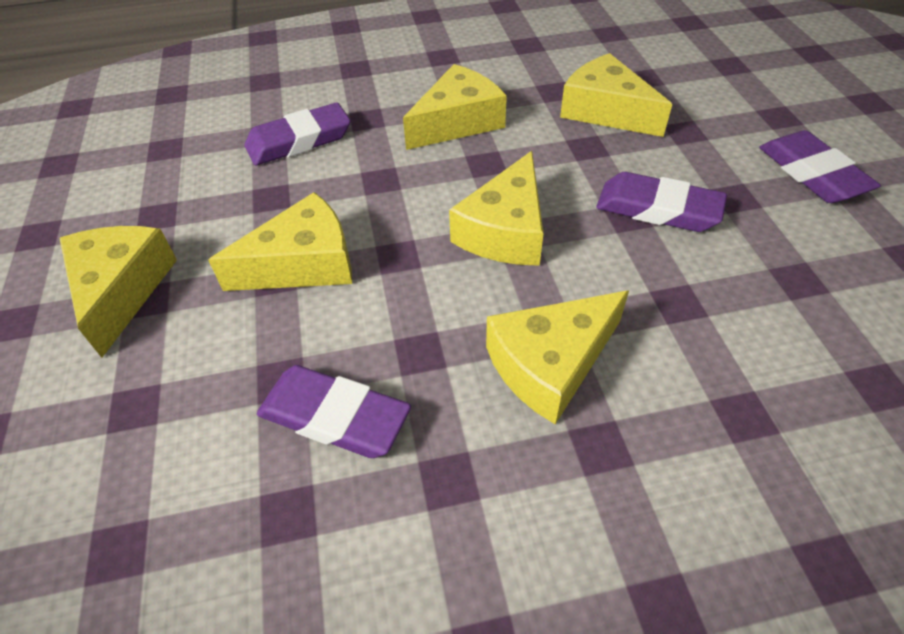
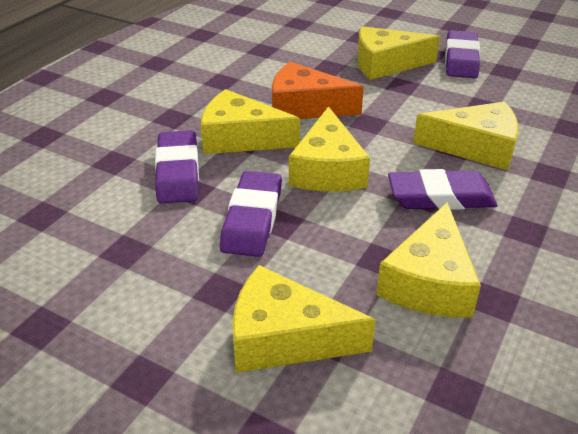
orange cheese: none = 0 -> [272,61,364,119] = 1

